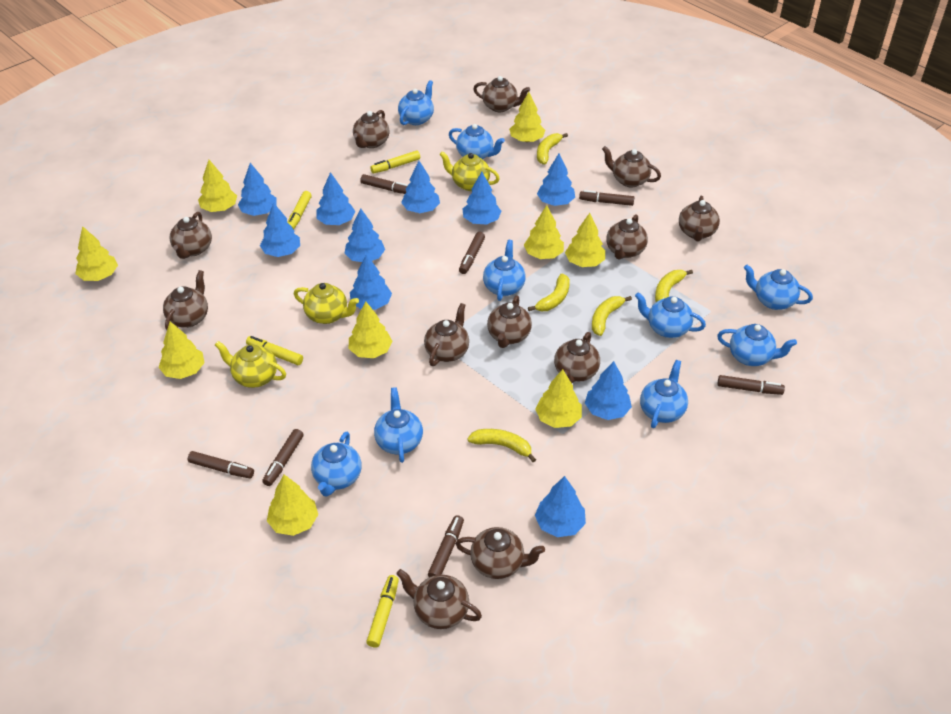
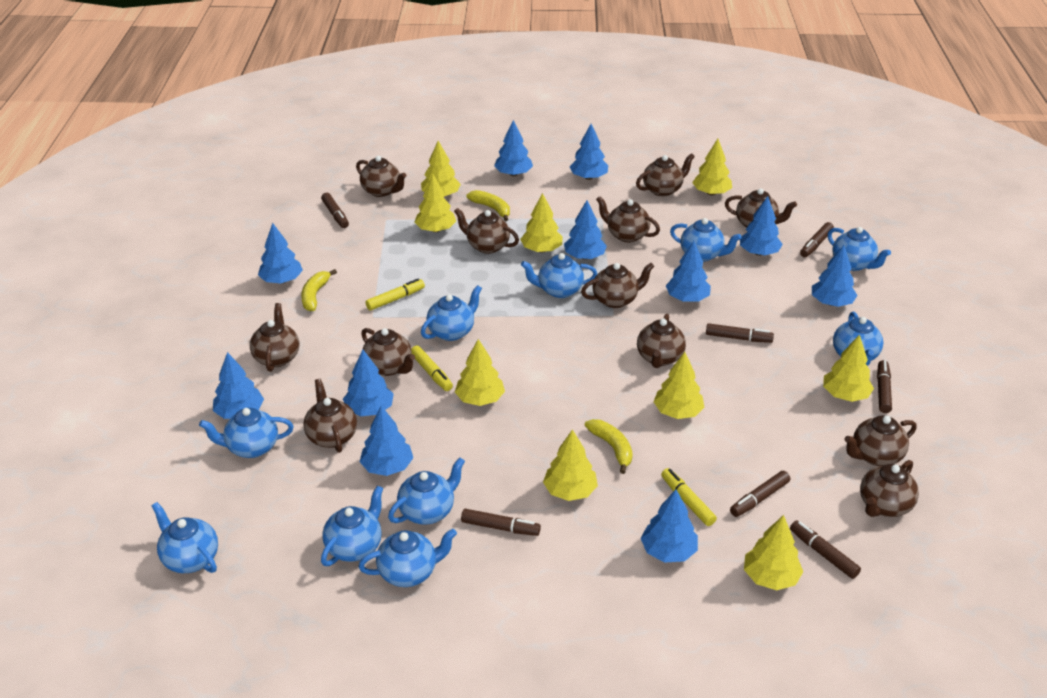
blue teapot: [311,432,362,497] [374,387,423,463] [398,80,434,125] [449,124,505,159] [483,240,526,301] [635,292,706,338] [640,360,688,428] [717,324,797,366] [744,264,813,310] = 9 -> [152,502,218,573] [199,408,293,458] [321,485,383,566] [359,529,457,587] [388,458,465,525] [421,285,482,341] [521,253,597,298] [670,218,742,262] [828,227,891,271] [833,311,884,366] = 10
blue tree: [238,163,277,216] [260,202,300,257] [316,172,355,225] [345,208,385,262] [350,254,392,310] [401,161,440,213] [463,172,501,225] [535,476,586,537] [537,154,575,206] [585,361,632,420] = 10 -> [213,352,264,419] [258,223,303,283] [343,350,394,416] [360,406,413,476] [494,120,533,176] [564,200,607,260] [570,124,608,180] [641,489,698,563] [666,241,711,302] [740,196,783,256] [812,245,857,307] = 11
yellow banana: [467,429,536,462] [528,274,570,311] [537,133,568,164] [592,296,632,336] [655,270,693,302] = 5 -> [301,269,337,311] [466,190,510,221] [585,419,633,474] = 3
yellow marker: [246,336,303,365] [287,191,312,230] [366,575,399,648] [370,151,420,173] = 4 -> [365,279,425,310] [411,345,453,391] [661,468,717,526] = 3
yellow teapot: [215,341,286,388] [294,283,359,324] [439,151,500,191] = 3 -> none = 0

